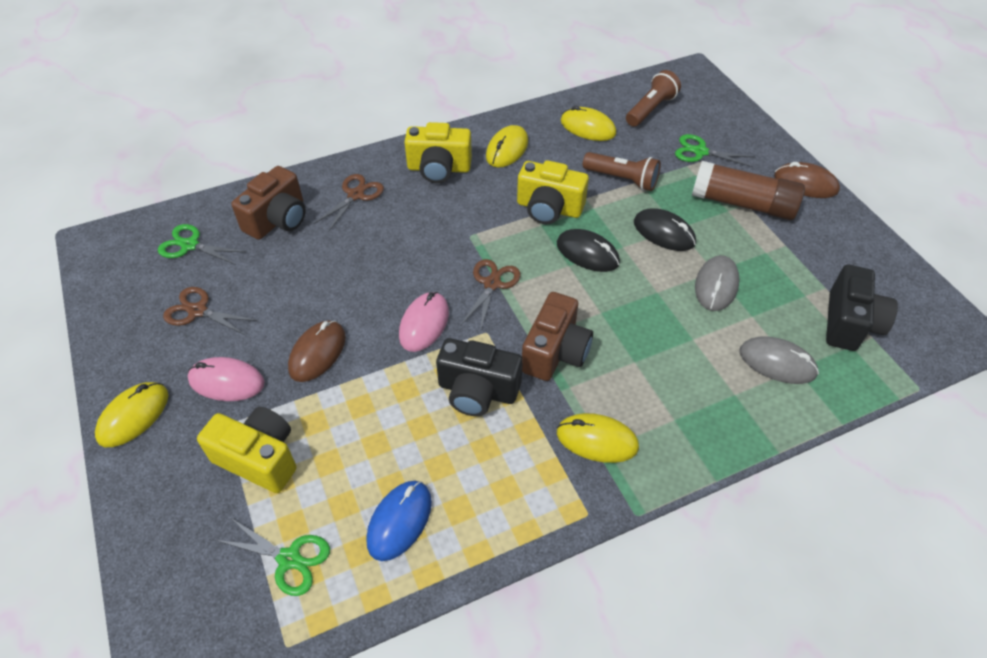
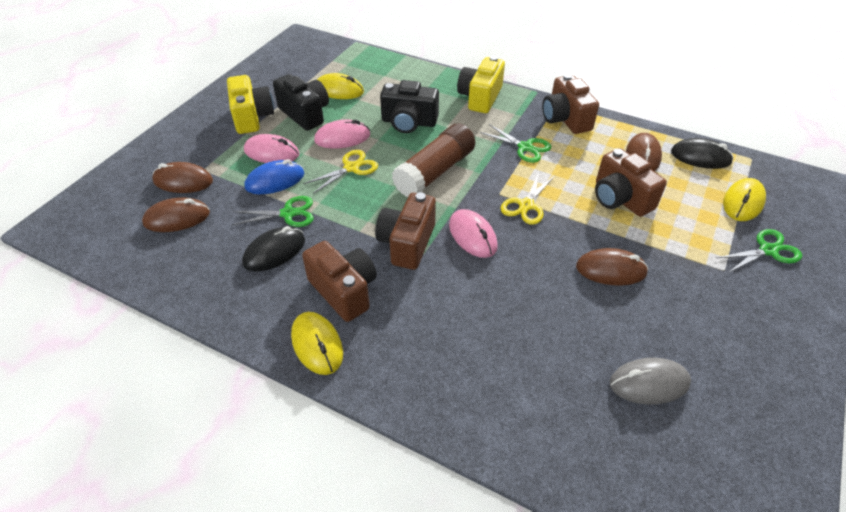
brown camera: [231,166,306,240] [522,292,593,381] = 2 -> [302,241,377,322] [375,192,436,270] [542,74,599,134] [595,148,667,217] = 4
brown flashlight: [583,152,661,191] [626,70,681,127] = 2 -> none = 0
brown mouse: [288,321,346,382] [774,162,840,198] = 2 -> [142,197,210,232] [152,162,213,193] [576,248,649,285] [626,133,662,171] = 4
brown scissors: [163,287,257,335] [313,174,384,232] [461,259,521,329] = 3 -> none = 0
grey mouse: [695,255,740,311] [739,336,819,384] = 2 -> [610,358,691,404] = 1
pink mouse: [188,357,265,401] [399,292,449,352] = 2 -> [244,134,300,163] [314,119,370,149] [449,209,498,258] = 3
yellow camera: [197,407,296,493] [404,122,472,183] [517,160,589,224] = 3 -> [227,75,274,134] [457,56,505,113] = 2
yellow mouse: [95,382,168,447] [486,125,528,168] [557,413,639,463] [561,106,616,141] = 4 -> [291,312,343,375] [317,73,364,99] [723,178,766,221] = 3
yellow scissors: none = 0 -> [303,150,378,194] [501,172,555,225] = 2

